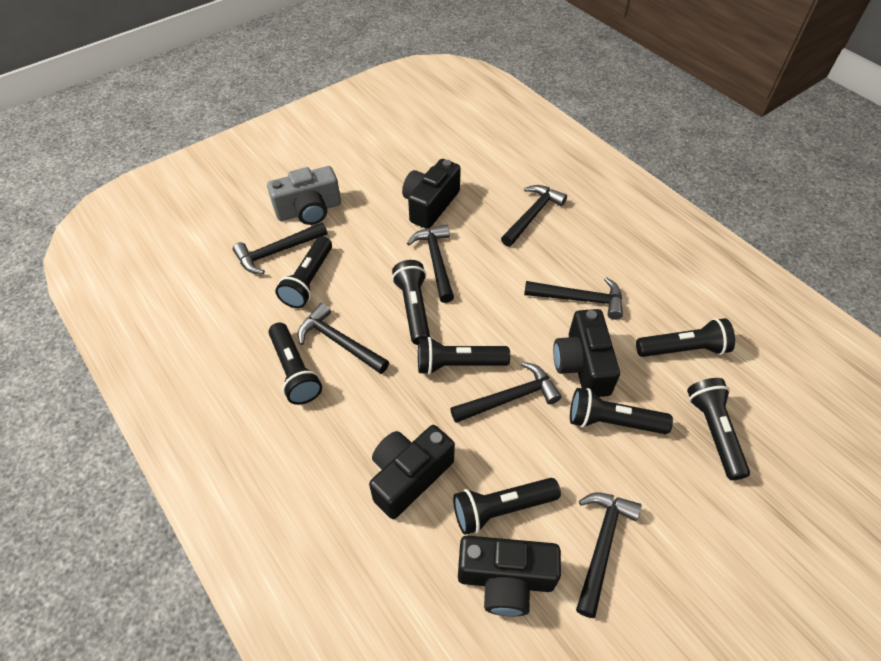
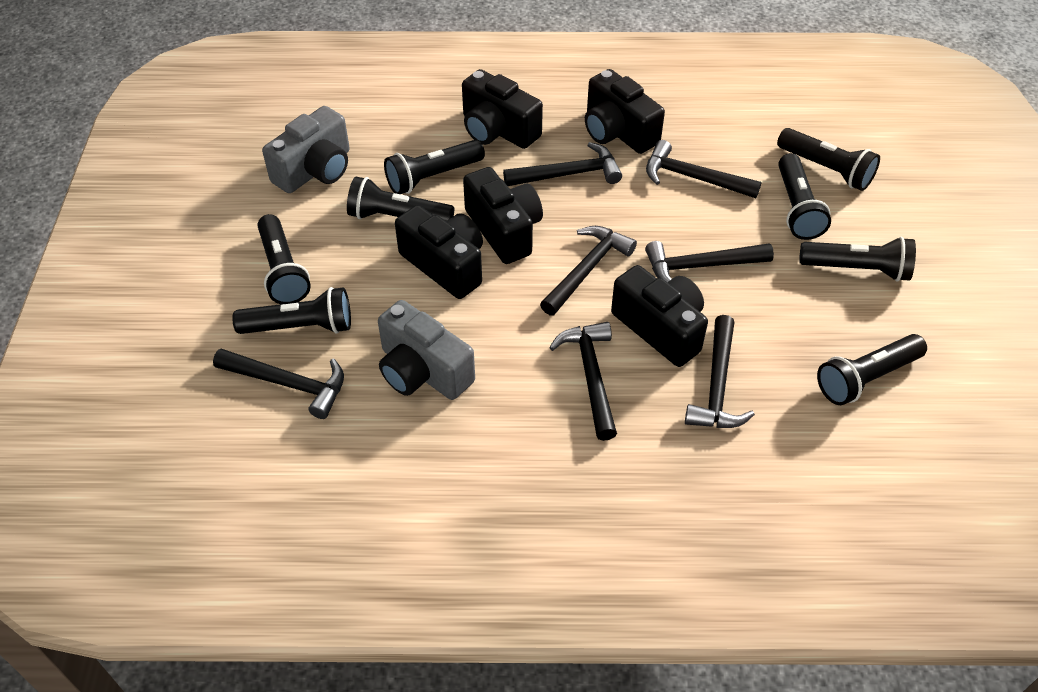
black camera: [369,425,455,519] [402,159,461,229] [458,535,561,616] [553,309,620,397] = 4 -> [395,205,483,299] [462,69,543,149] [463,167,543,264] [585,69,665,154] [611,265,708,367] = 5
grey camera: [267,166,341,225] = 1 -> [262,106,350,193] [378,300,475,400] = 2

